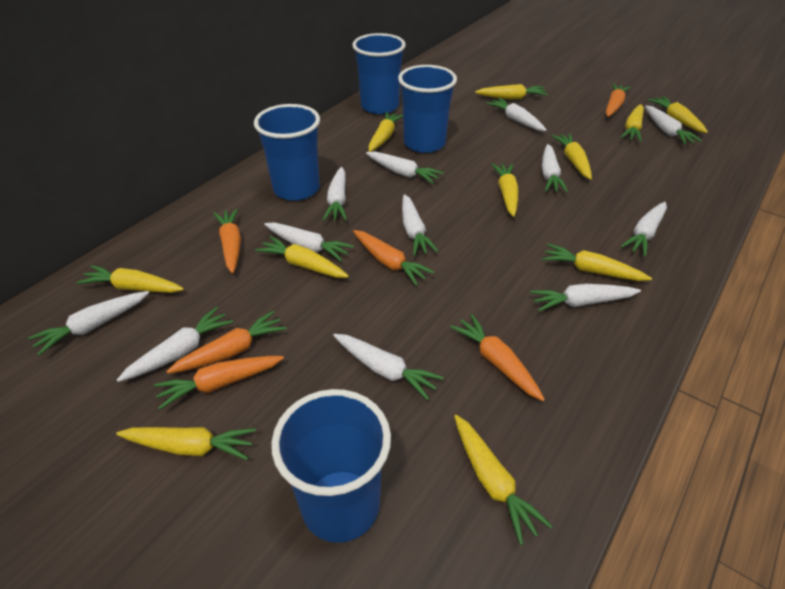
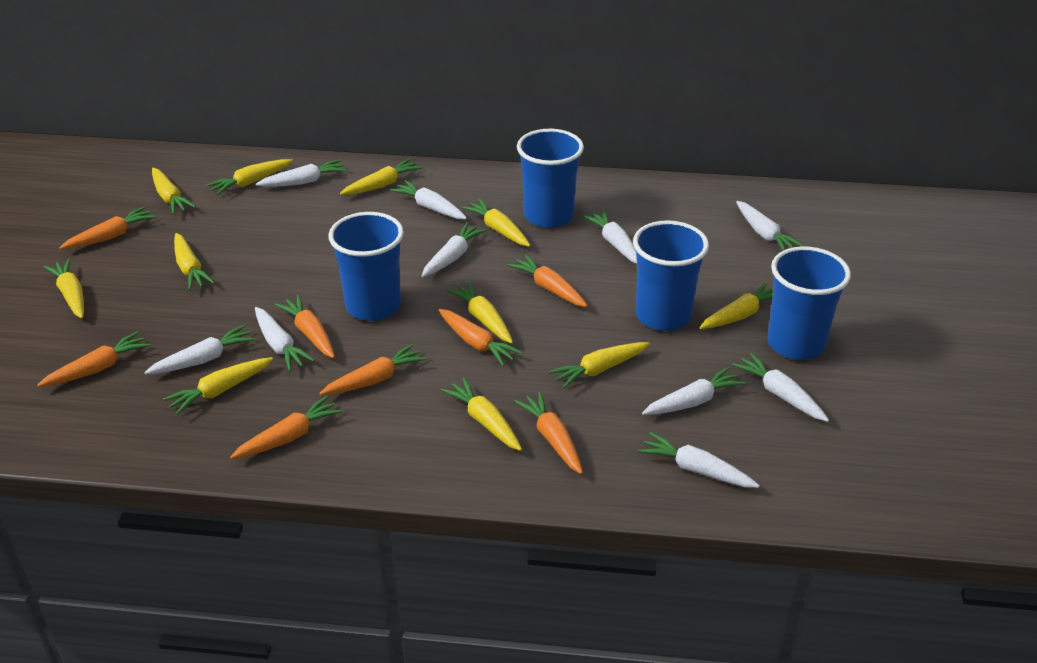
orange carrot: [154,356,284,410] [166,311,286,374] [213,208,241,273] [353,230,434,286] [450,314,545,401] [606,84,630,117] = 6 -> [37,331,150,387] [59,206,156,249] [230,396,343,459] [275,295,335,358] [319,344,427,395] [438,309,523,366] [508,255,588,307] [514,392,583,474] = 8
white carrot: [28,291,149,356] [117,307,233,382] [264,223,354,262] [323,167,347,221] [333,334,444,400] [366,151,444,184] [402,194,439,256] [486,98,547,131] [530,284,641,311] [542,144,568,193] [620,202,667,257] [645,106,702,145] = 12 -> [145,325,256,374] [255,307,315,371] [256,159,347,187] [390,180,467,219] [421,223,487,277] [583,210,637,264] [638,432,760,488] [642,367,746,415] [732,353,829,422] [736,201,805,251] = 10

